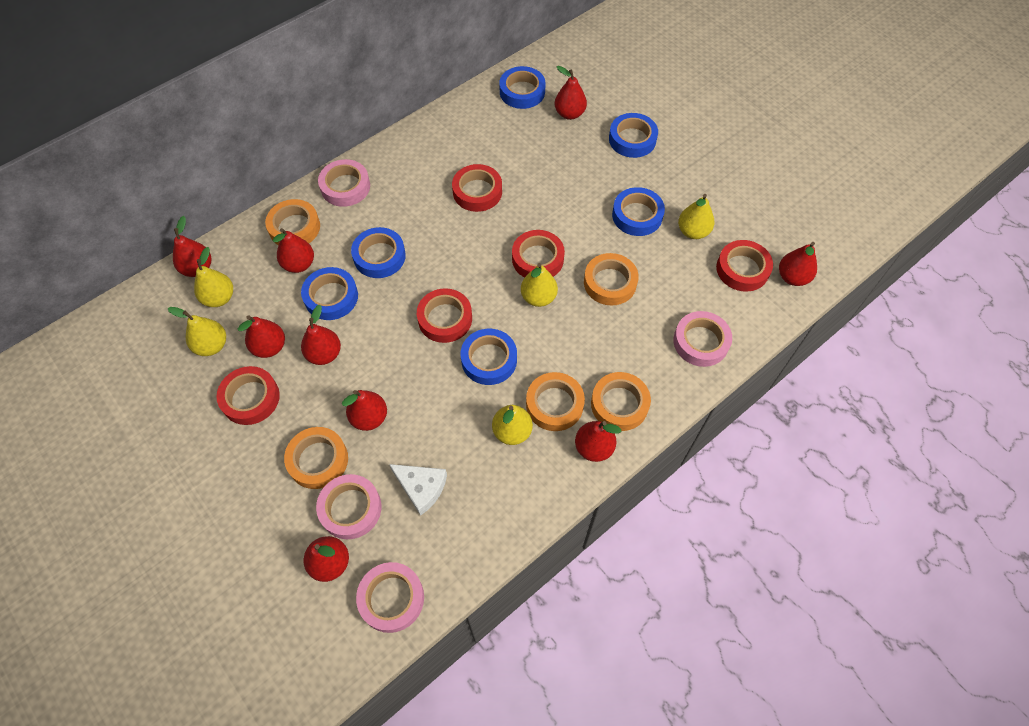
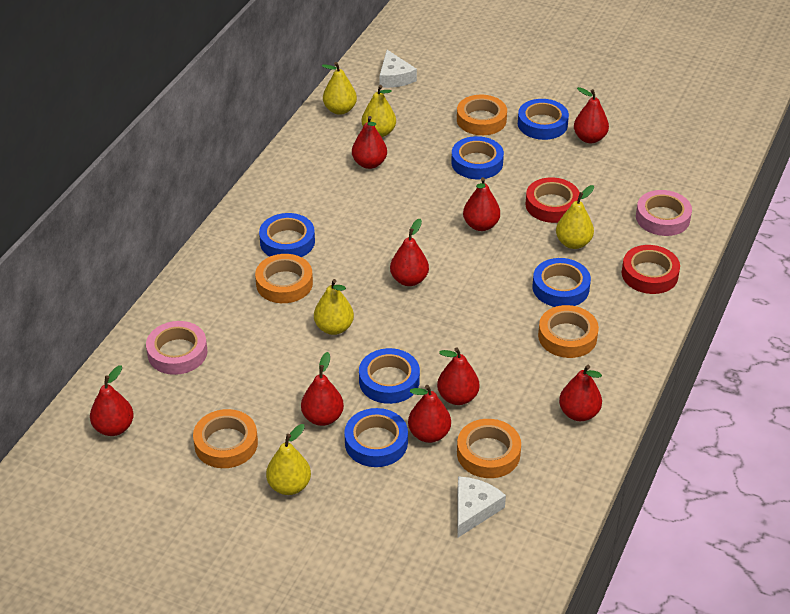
pink tape: [316,474,381,539] [318,159,370,207] [356,562,424,633] [673,311,732,367] = 4 -> [146,321,207,375] [636,190,692,236] = 2
red tape: [216,366,280,425] [417,288,472,343] [452,164,502,212] [512,230,565,278] [716,240,773,292] = 5 -> [526,177,580,223] [622,245,680,294] = 2
white cheese: [389,464,447,516] = 1 -> [380,50,417,88] [457,476,506,538] = 2

